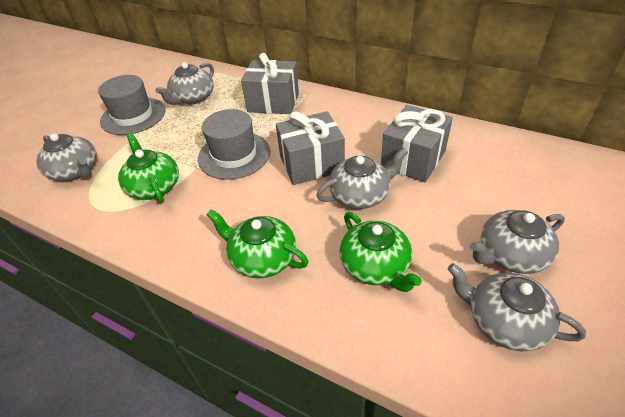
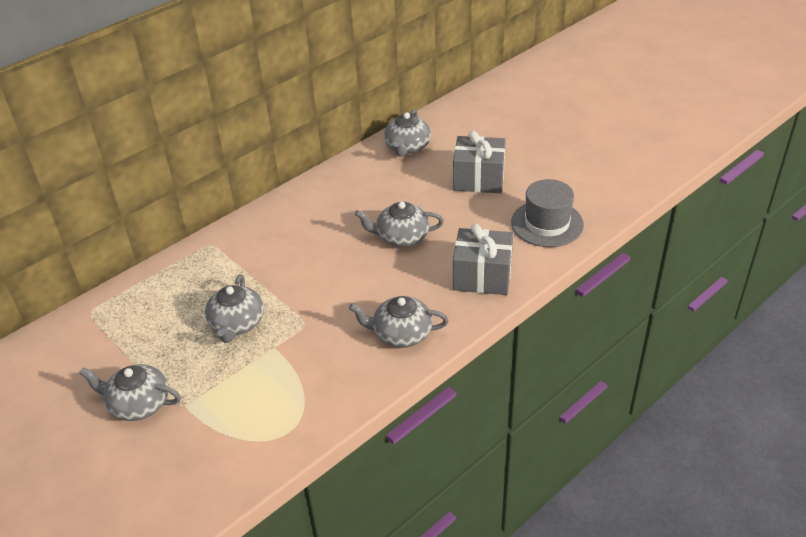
green teapot: [118,133,179,203] [206,209,308,278] [340,212,422,292] = 3 -> none = 0
grey gift: [241,53,299,114] [276,111,345,185] [381,105,453,182] = 3 -> [453,131,506,193] [453,224,513,295] = 2
grey hat: [98,75,165,135] [198,109,270,180] = 2 -> [511,179,584,247] = 1

